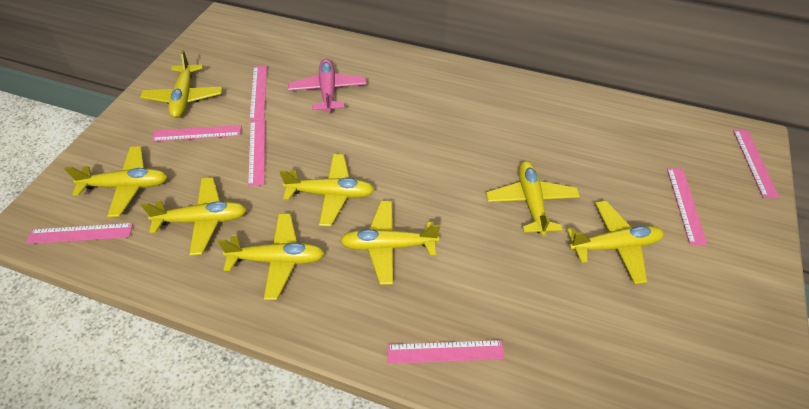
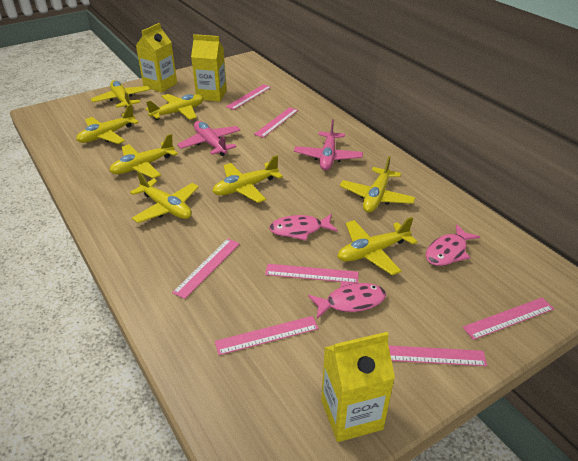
pink fish: none = 0 -> [269,214,338,241] [308,281,386,319] [426,224,480,266] = 3
pink plane: [288,58,367,113] = 1 -> [177,121,240,156] [294,119,363,170] = 2
yellow carton: none = 0 -> [136,23,177,92] [191,34,227,102] [321,332,395,442] = 3

